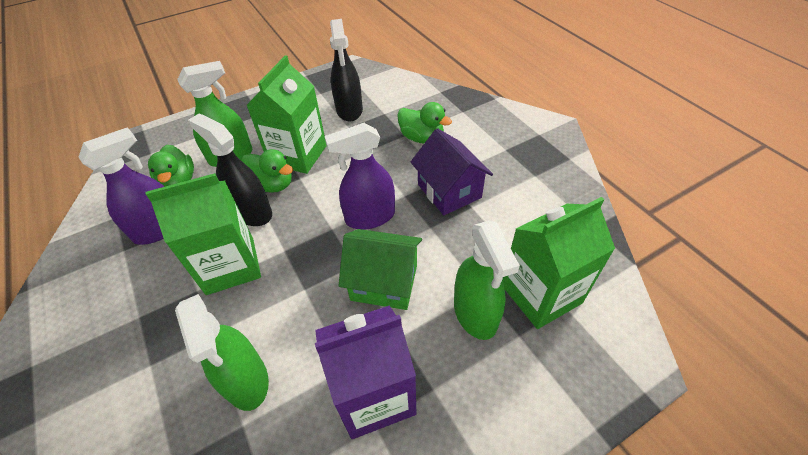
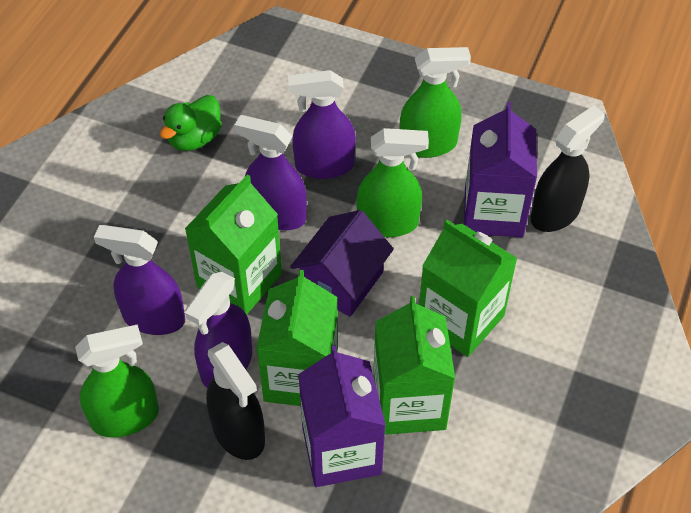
green carton: [146,173,261,295] [246,55,327,174] [502,197,615,329] = 3 -> [185,175,282,315] [256,270,338,406] [373,296,455,435] [419,219,517,357] = 4
green duck: [148,145,194,186] [241,149,293,193] [397,102,452,143] = 3 -> [160,95,222,151] = 1
green house: [338,229,422,310] = 1 -> none = 0
purple carton: [315,305,417,439] = 1 -> [298,346,386,487] [464,102,537,237] = 2
purple spray bottle: [78,127,165,245] [324,123,395,230] = 2 -> [94,225,185,335] [185,272,252,388] [234,115,307,230] [288,70,356,179] = 4

